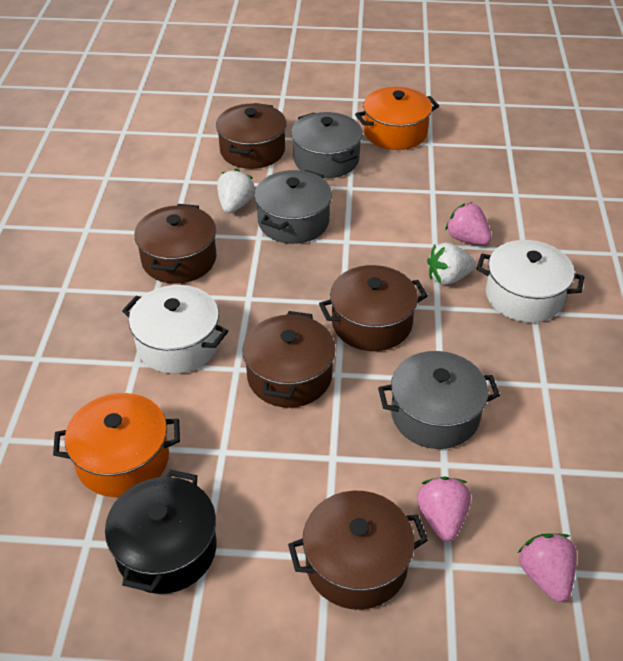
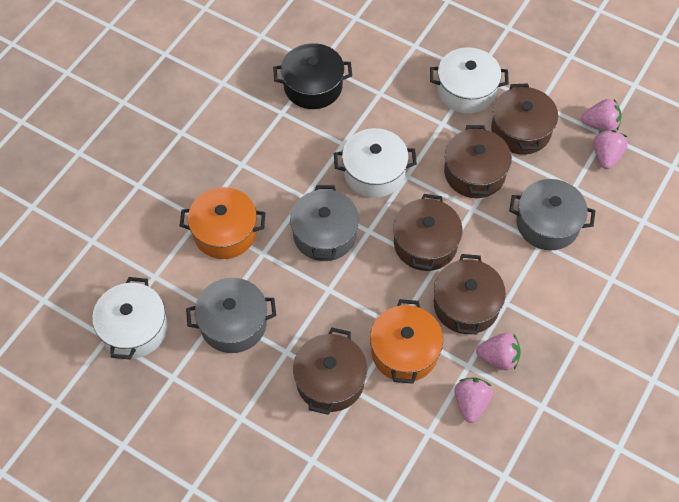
pink strawberry: [417,477,471,541] [445,202,492,245] [518,533,577,602] = 3 -> [454,377,493,423] [476,333,521,370] [581,99,622,131] [593,130,628,169] = 4
white pot: [122,285,228,374] [476,240,584,323] = 2 -> [92,277,167,360] [334,128,417,198] [430,47,509,114] = 3
white strawberry: [217,169,255,213] [427,242,476,285] = 2 -> none = 0

